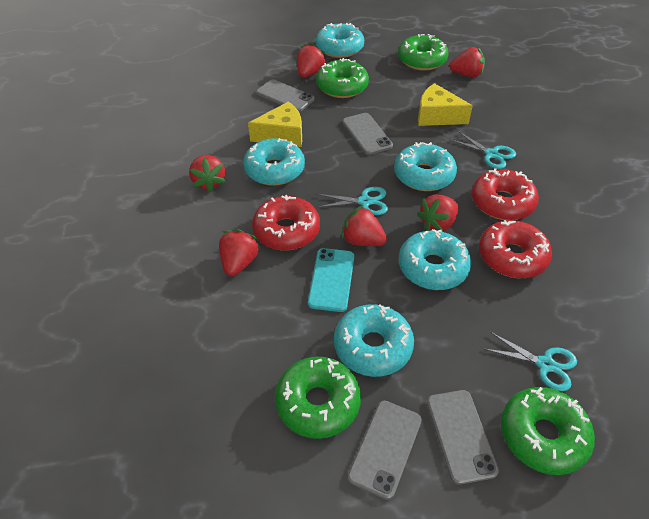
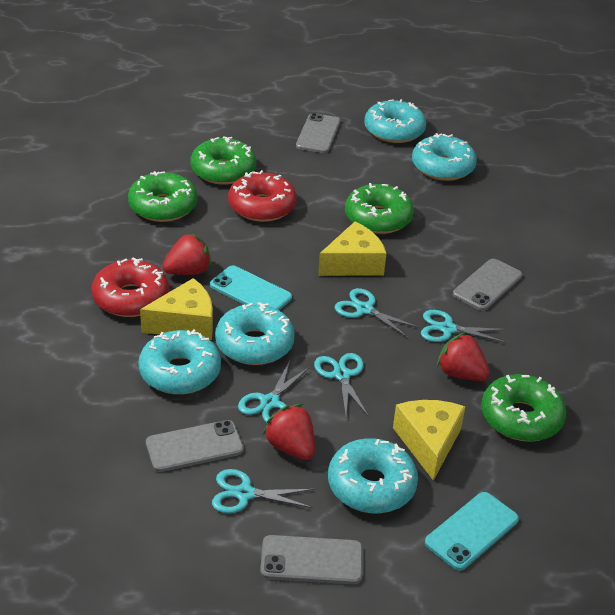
red donut: [252,195,320,251] [472,168,539,220] [479,220,552,278] = 3 -> [91,258,169,317] [228,170,297,222] = 2
red strawberry: [189,155,226,192] [219,229,260,276] [297,43,326,78] [341,205,387,246] [417,194,459,232] [449,47,485,77] = 6 -> [162,233,212,275] [262,404,315,460] [437,332,490,381] = 3
turquoise phone: [308,248,354,312] = 1 -> [210,265,292,310] [425,492,519,571] = 2
turquoise scissors: [317,187,388,215] [449,131,516,169] [484,332,577,391] = 3 -> [212,469,314,513] [238,361,310,424] [314,353,368,416] [335,288,419,338] [421,310,507,343] = 5
yellow cheese: [248,101,302,147] [418,83,473,126] = 2 -> [140,278,213,340] [318,222,387,276] [393,400,465,481] = 3

